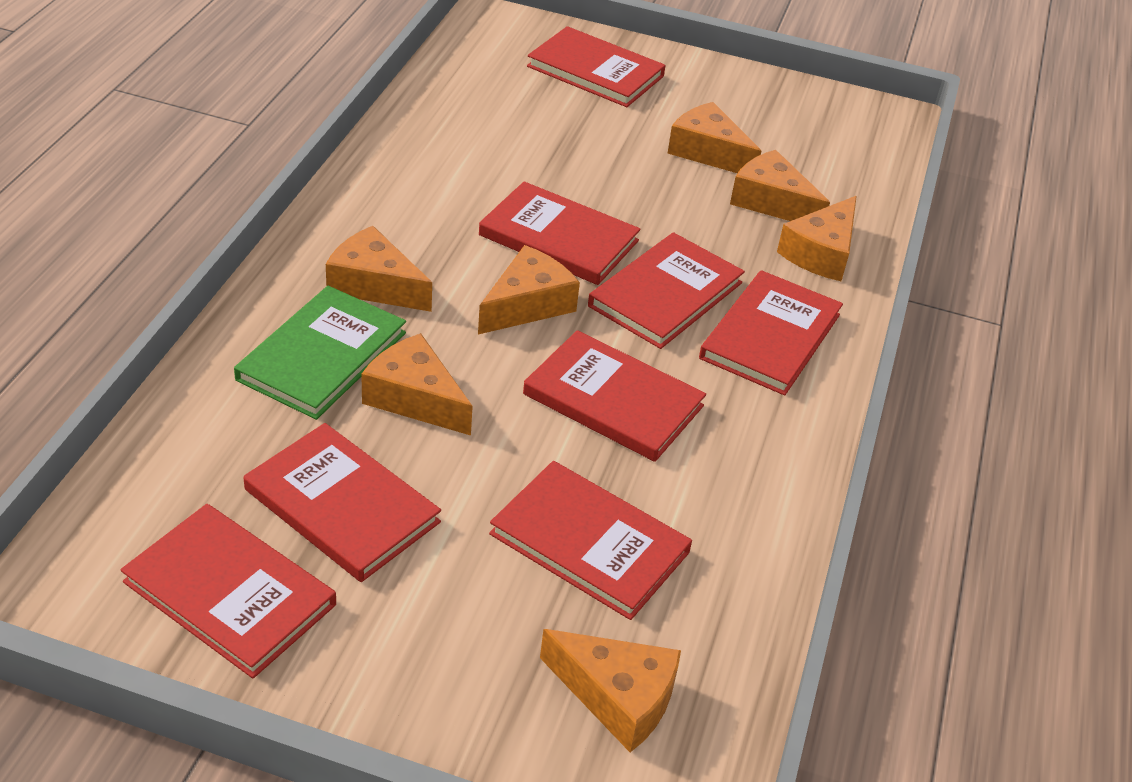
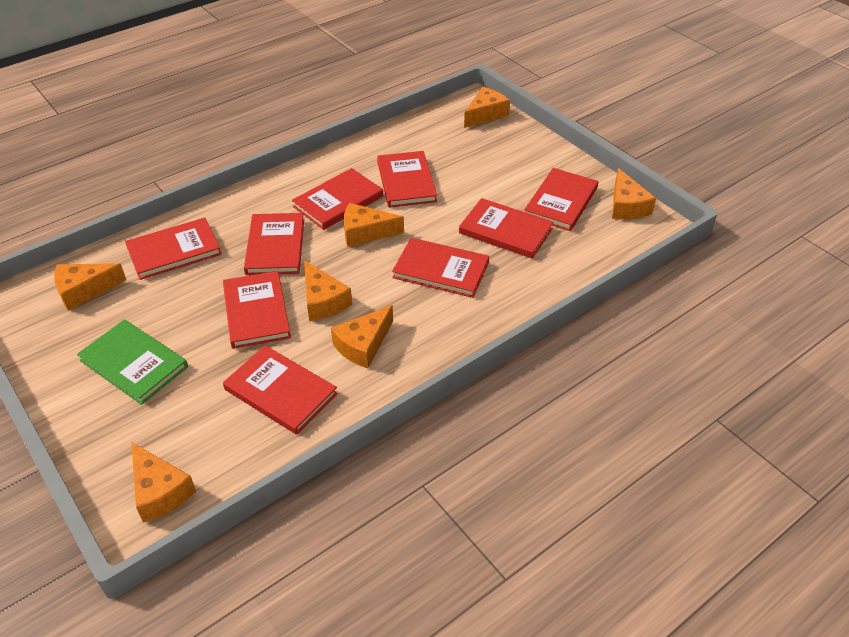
red book: [120,504,336,678] [244,423,441,582] [479,181,641,285] [489,461,692,620] [523,330,706,462] [527,26,666,107] [588,232,745,349] [699,270,843,395] = 8 -> [125,218,222,280] [223,271,291,349] [223,345,338,435] [244,213,304,275] [292,168,383,230] [377,151,437,208] [392,238,489,298] [459,198,554,259] [524,168,598,231] = 9

